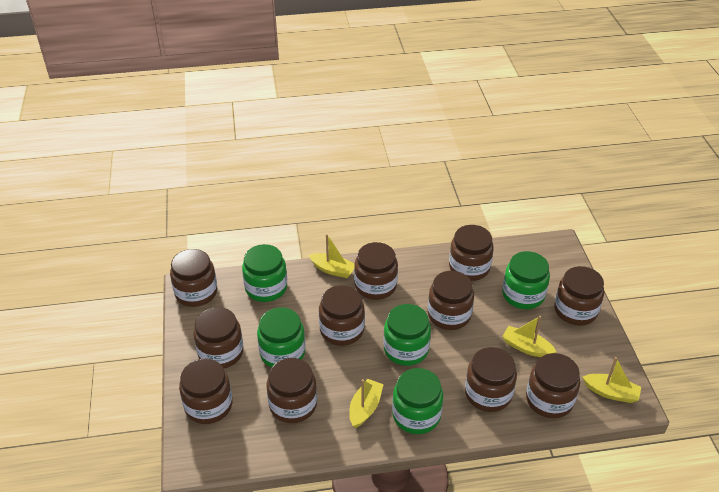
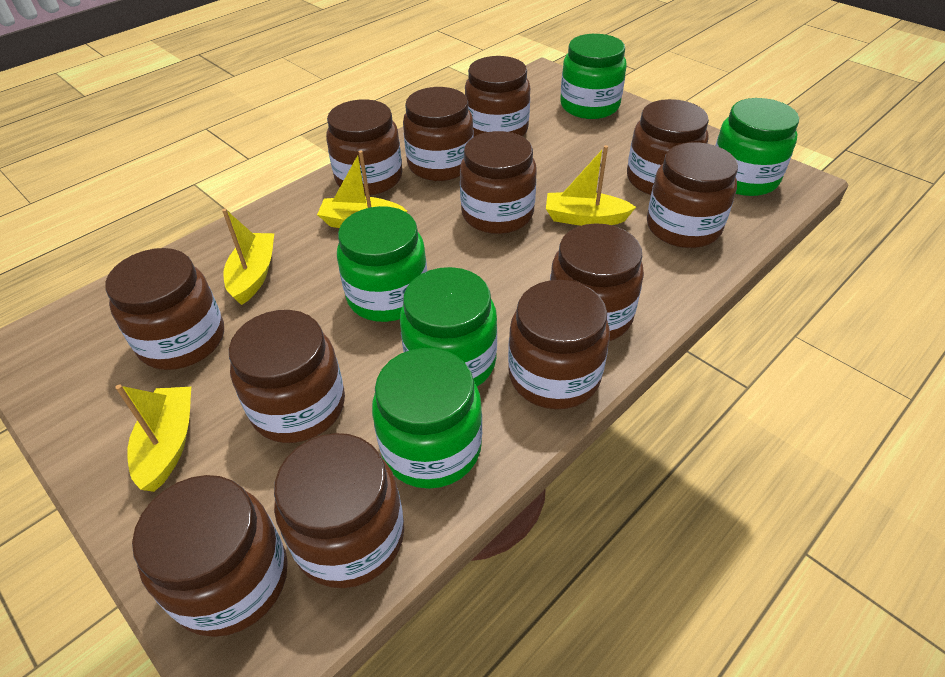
brown jar: [170,249,217,307] [179,359,233,424] [193,307,244,369] [267,358,317,423] [319,285,365,346] [354,242,398,300] [428,271,474,330] [449,225,494,281] [465,347,517,412] [526,353,580,418] [554,266,604,325] = 11 -> [105,248,224,370] [132,475,288,637] [229,310,345,443] [274,433,404,588] [326,99,402,196] [403,87,474,181] [460,131,537,234] [465,56,530,137] [508,280,610,409] [550,223,644,341] [627,99,709,195] [647,142,738,248] = 12

